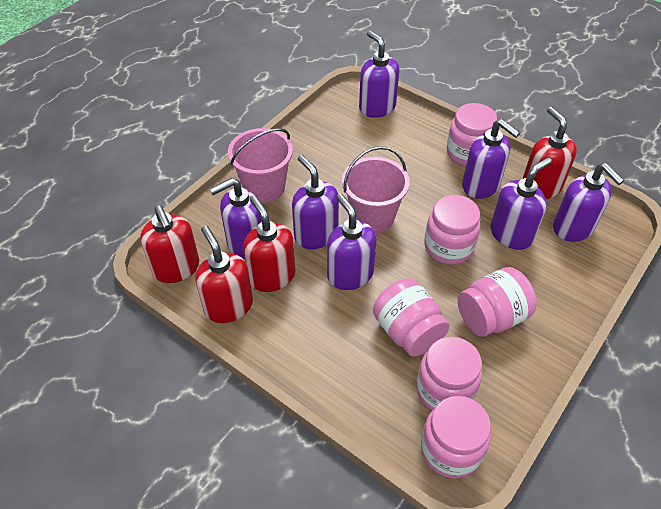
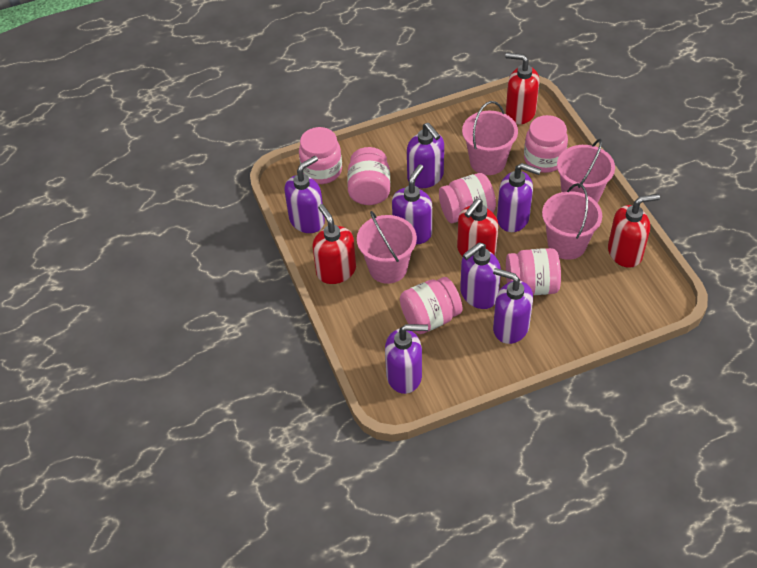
pink bucket: [228,128,293,203] [342,146,410,233] = 2 -> [357,211,417,284] [462,101,518,175] [542,183,602,260] [557,139,615,203] = 4

